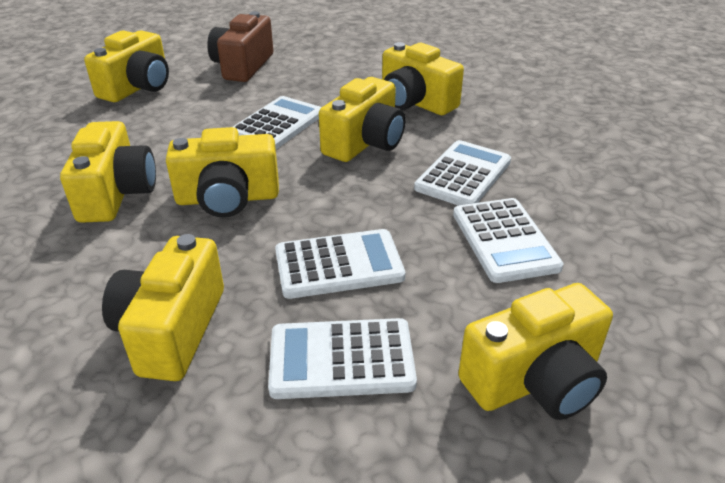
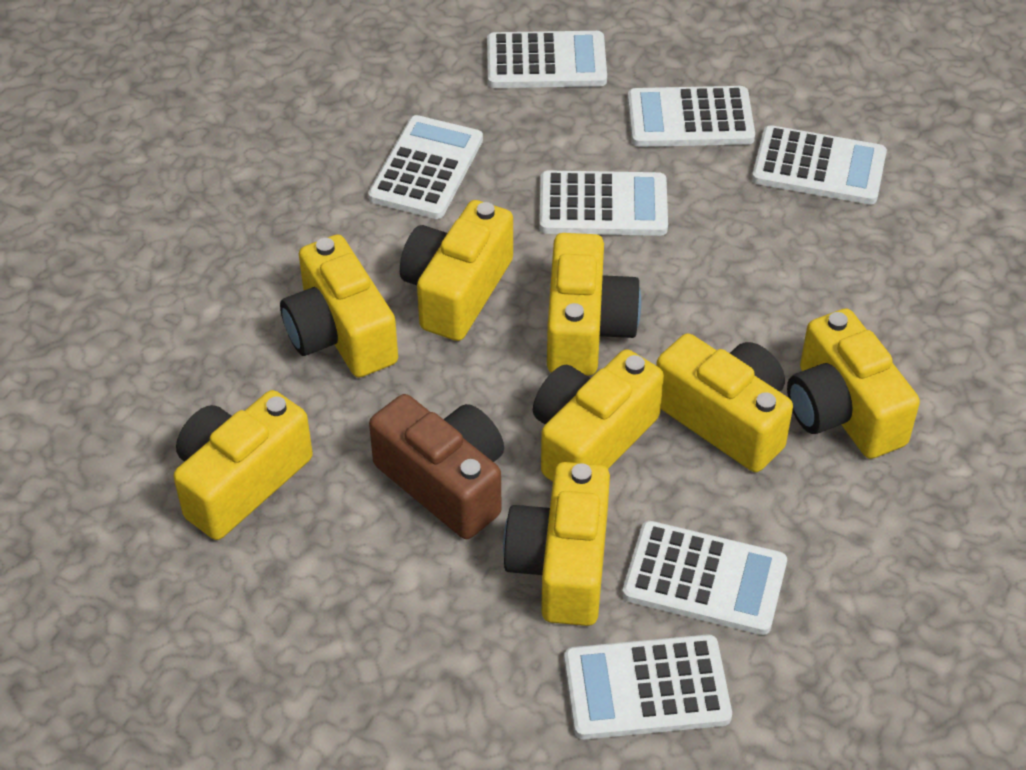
white calculator: [233,96,322,149] [268,318,417,399] [275,229,405,299] [414,140,511,206] [453,198,564,283] = 5 -> [368,115,483,219] [487,31,607,88] [539,170,668,236] [564,635,732,739] [622,521,787,635] [628,86,755,147] [752,125,887,205] = 7
yellow camera: [60,121,156,223] [84,30,169,102] [102,234,224,381] [166,127,279,217] [319,77,405,162] [382,42,464,115] [458,283,613,420] = 7 -> [173,390,313,540] [280,235,398,378] [400,200,513,341] [503,462,610,626] [533,349,664,482] [547,233,641,376] [656,333,793,472] [787,308,920,459] = 8

